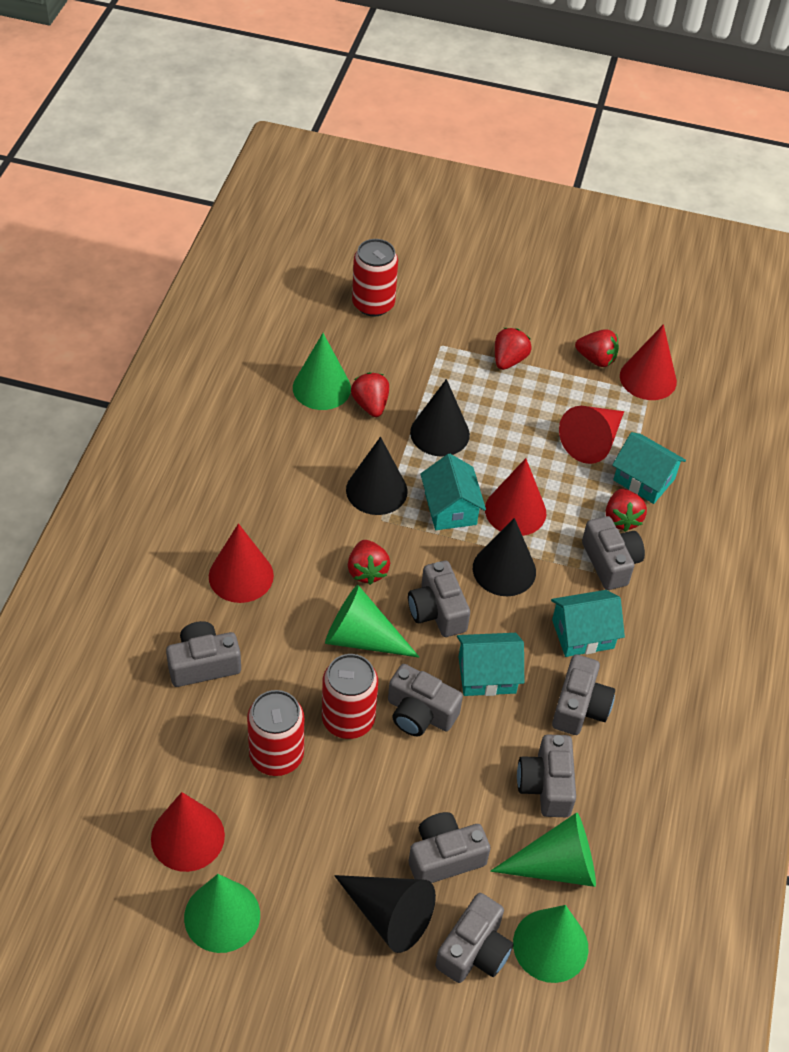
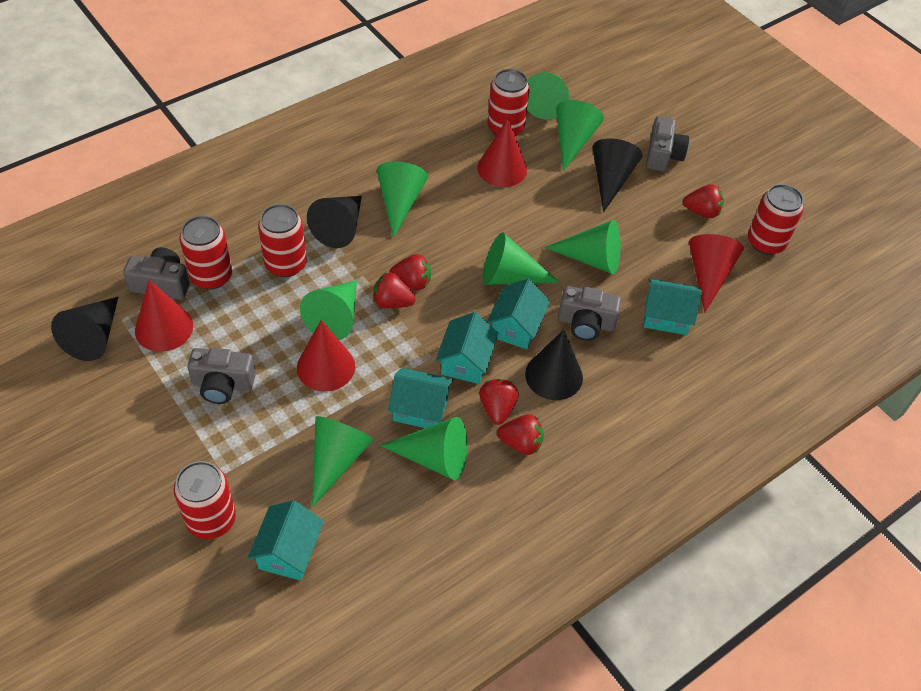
green cone: [184,874,260,953] [293,333,351,410] [325,585,419,657] [490,813,596,887] [513,905,588,983] = 5 -> [300,280,357,340] [312,416,374,508] [377,162,428,238] [380,417,467,480] [482,233,560,285] [527,72,569,120] [544,220,621,274] [556,100,604,171] = 8
grey camera: [166,621,241,687] [388,664,463,736] [408,561,470,637] [409,812,491,883] [435,893,513,983] [517,734,576,817] [552,654,615,735] [582,516,645,590] = 8 -> [123,247,190,300] [187,348,256,404] [558,286,621,341] [646,116,689,172] = 4
red can: [247,690,304,776] [322,654,378,739] [352,239,398,317] = 3 -> [174,461,236,539] [180,216,232,290] [258,204,307,277] [488,69,530,136] [748,184,804,255] = 5
red cone: [151,792,225,872] [209,523,274,603] [485,458,546,536] [559,406,624,464] [620,324,677,400] = 5 -> [135,280,193,352] [297,320,355,392] [477,118,527,187] [689,234,744,313] = 4
turquoise house: [420,454,486,530] [457,633,524,696] [551,590,625,657] [612,432,686,504] = 4 -> [248,500,324,581] [388,368,453,428] [436,312,498,384] [487,279,550,349] [643,279,702,335] = 5

